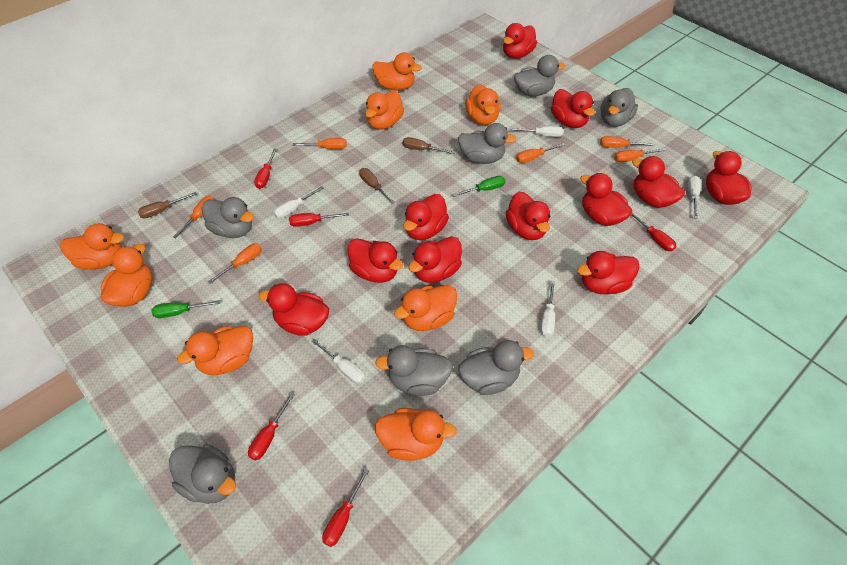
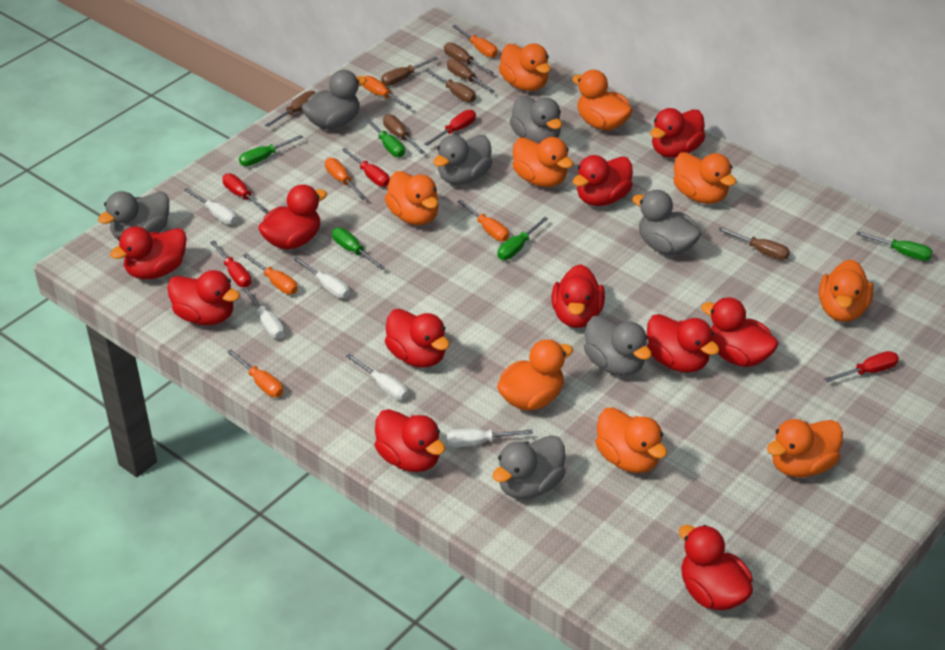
brown screwdriver: [138,192,197,219] [359,168,395,204] [403,137,455,154] = 3 -> [265,91,315,127] [381,57,438,86] [383,114,425,154] [426,69,476,102] [444,42,494,74] [447,59,495,93] [718,227,790,260] = 7
green screwdriver: [152,300,221,318] [452,176,505,197] = 2 -> [239,135,303,166] [332,228,385,270] [364,117,405,157] [497,217,548,260] [856,232,933,261] = 5
orange duck: [60,223,124,270] [100,244,152,307] [177,326,253,375] [365,90,404,130] [372,52,422,91] [375,408,457,461] [394,285,457,331] [465,84,501,125] = 8 -> [385,171,439,225] [497,339,573,411] [499,43,551,91] [513,137,573,187] [572,70,632,131] [595,407,667,473] [673,152,736,204] [767,419,843,478] [819,259,874,322] = 9

